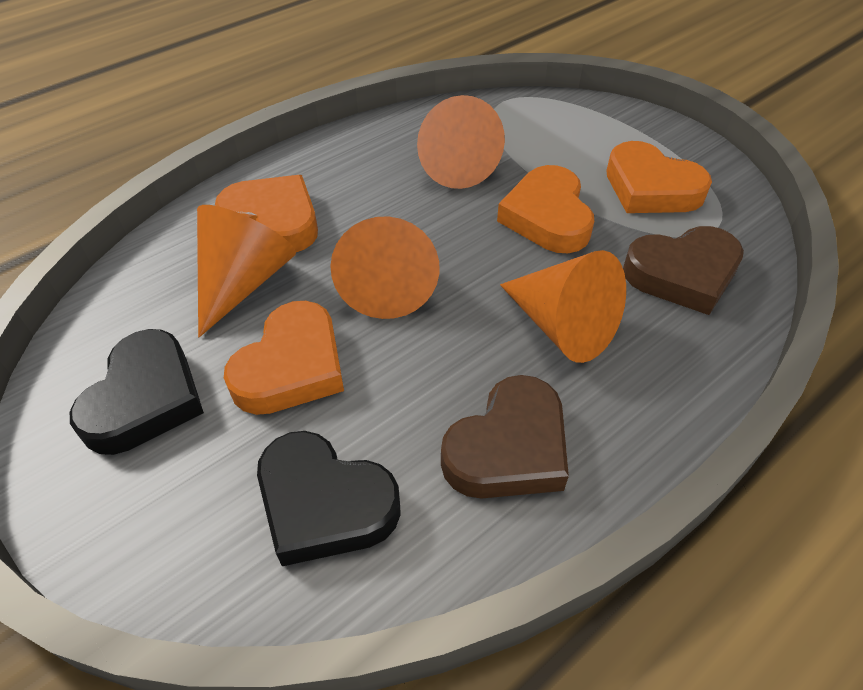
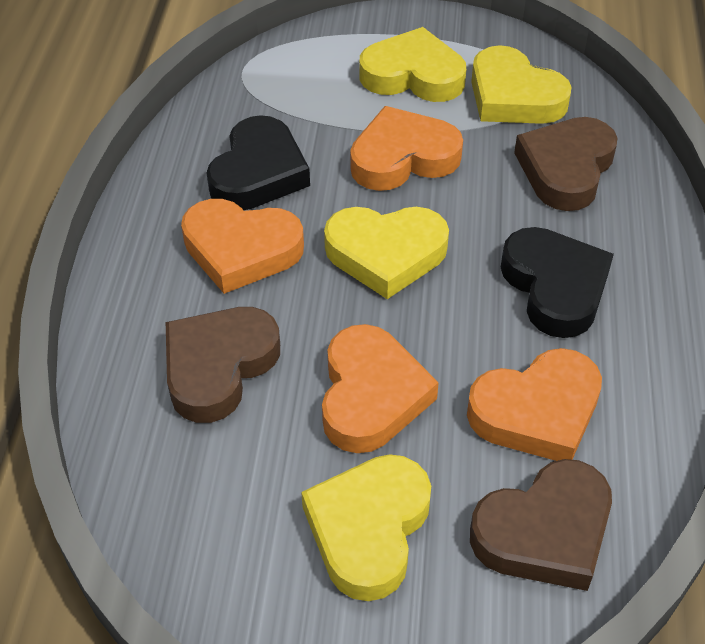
brown heart: [441,375,569,499] [623,226,744,315] = 2 -> [166,307,280,423] [470,459,612,591] [514,117,618,211] = 3
orange cone: [197,205,296,337] [330,216,440,319] [417,95,505,189] [500,250,626,363] = 4 -> none = 0
yellow heart: none = 0 -> [301,454,431,601] [324,207,449,299] [359,27,466,102] [471,45,572,124] = 4

